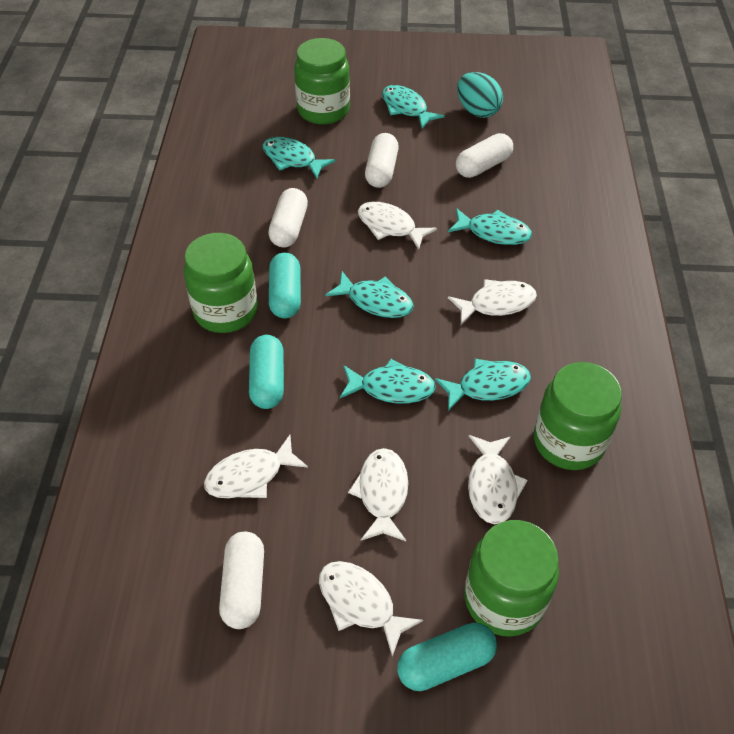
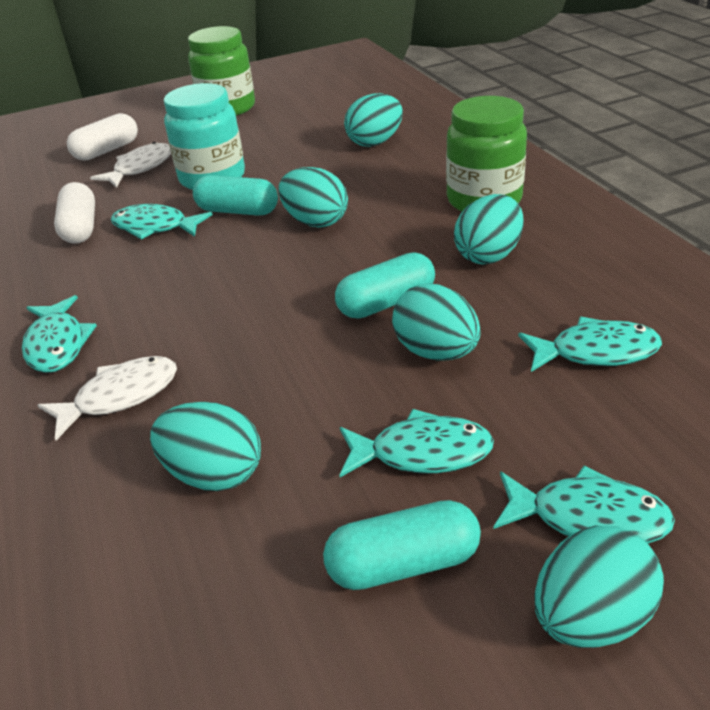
green jar: [184,233,258,333] [294,38,350,125] [464,520,559,637] [534,362,622,470] = 4 -> [188,26,255,116] [446,96,527,212] = 2
turquoise egg: [457,72,503,118] = 1 -> [150,402,261,491] [278,167,348,228] [344,93,403,147] [392,284,481,361] [454,194,523,264] [534,526,664,648] = 6
turquoise fish: [263,137,335,179] [325,271,414,318] [340,359,436,404] [382,85,445,129] [435,359,531,411] [448,208,532,245] = 6 -> [22,295,97,373] [111,204,213,240] [339,409,494,477] [493,465,675,544] [518,317,662,372] = 5
turquoise jar: none = 0 -> [164,83,245,190] = 1
white capsule: [219,532,264,629] [268,188,308,247] [365,133,399,188] [456,133,513,178] = 4 -> [54,182,95,244] [67,113,138,161] = 2
white fish: [204,435,308,498] [319,561,423,657] [348,448,408,541] [358,202,437,249] [448,279,537,325] [468,435,528,524] = 6 -> [38,356,177,440] [90,142,171,188] = 2

